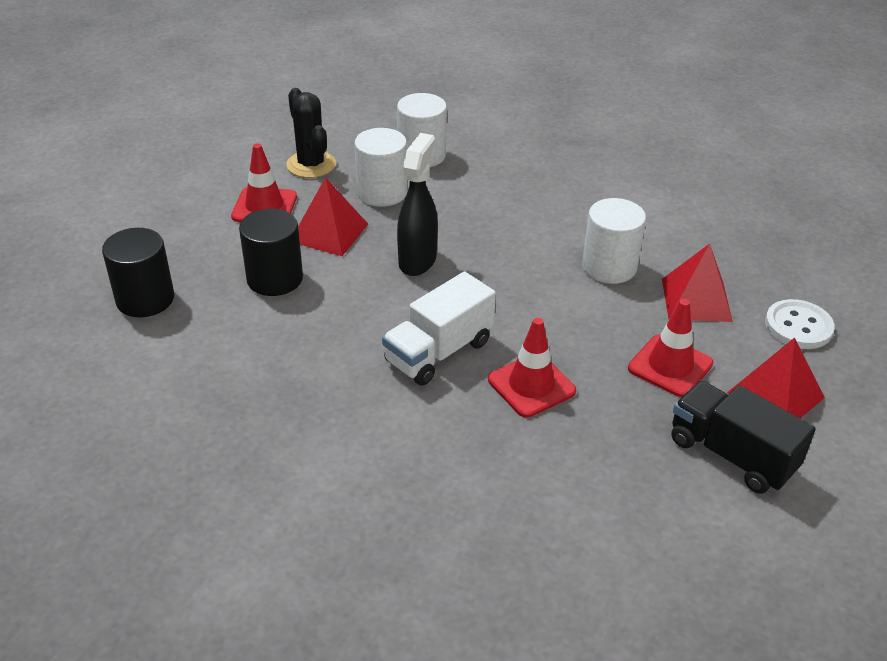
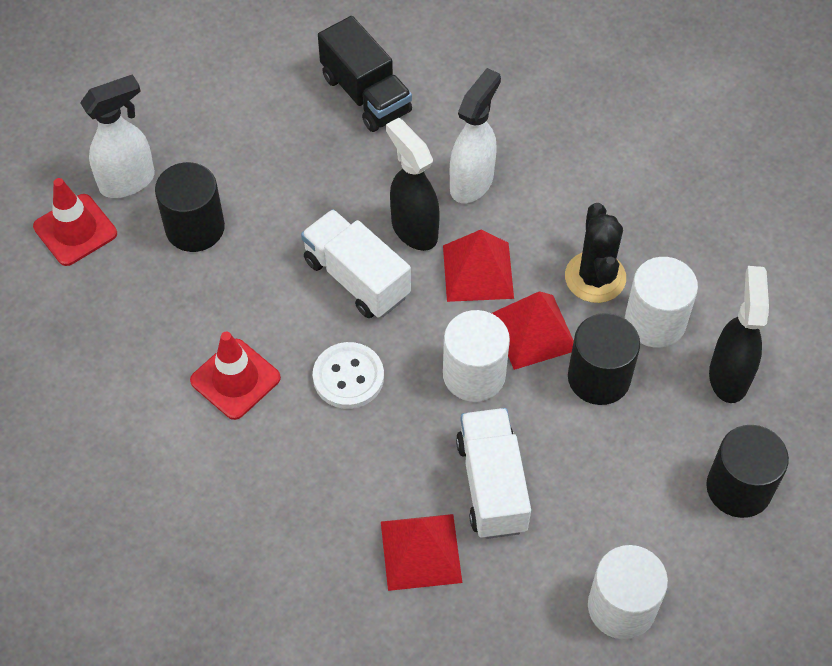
black cylinder: [102,228,174,317] [239,209,303,296] = 2 -> [155,162,225,252] [568,313,640,405] [706,425,789,518] = 3
black spray bottle: [397,133,438,276] = 1 -> [386,118,440,251] [709,266,769,403] = 2
red traffic cone: [231,143,297,222] [488,318,576,418] [628,299,713,397] = 3 -> [33,178,117,266] [190,332,281,420] = 2
white spray bottle: none = 0 -> [80,74,155,198] [450,68,501,203] = 2
white truck: [382,272,496,385] = 1 -> [301,209,411,318] [456,408,531,539] = 2

